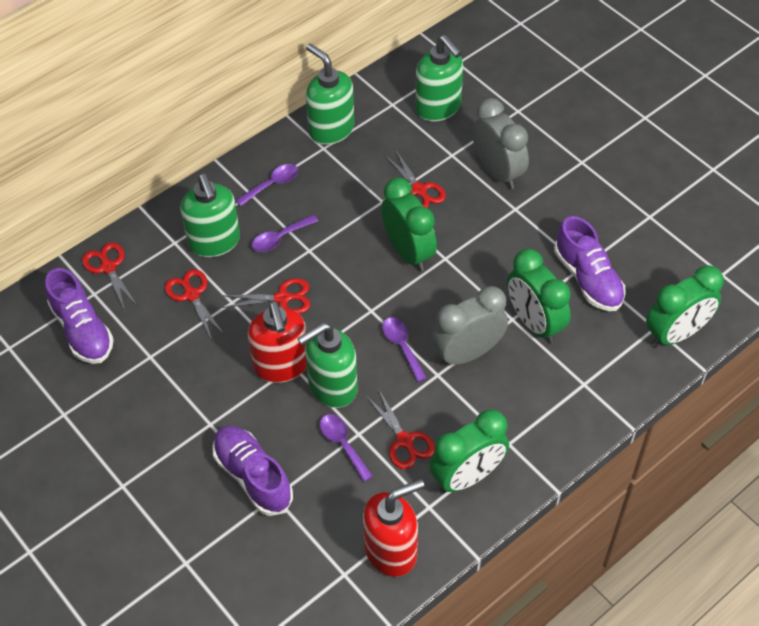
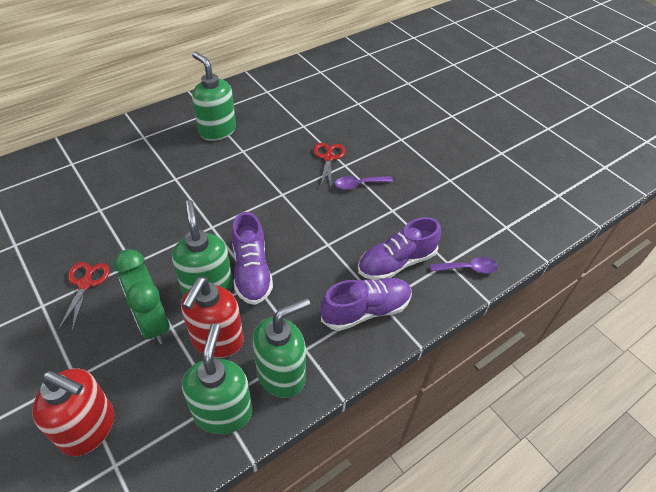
green clock: [381,177,437,271] [429,409,509,493] [507,249,571,343] [646,265,724,347] = 4 -> [113,249,170,344] = 1
grey clock: [431,286,508,367] [472,98,529,189] = 2 -> none = 0
purple spoon: [236,164,298,206] [252,215,318,252] [320,414,373,482] [382,317,427,382] = 4 -> [335,176,393,190] [430,257,498,273] = 2
red scissors: [82,242,137,311] [165,269,224,338] [222,278,310,314] [367,388,435,469] [385,149,446,208] = 5 -> [58,262,110,331] [313,143,345,188] = 2

